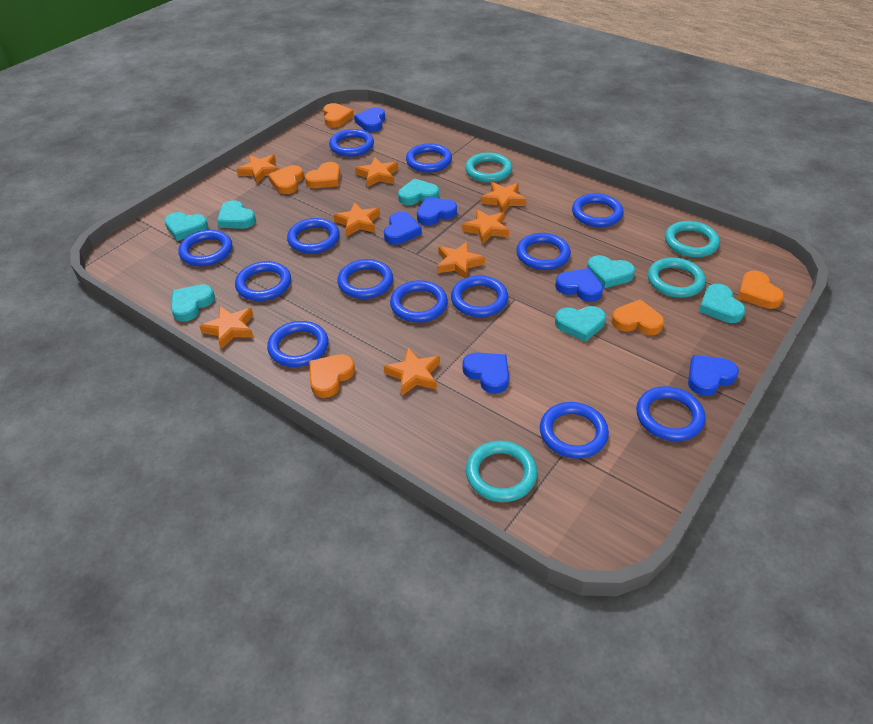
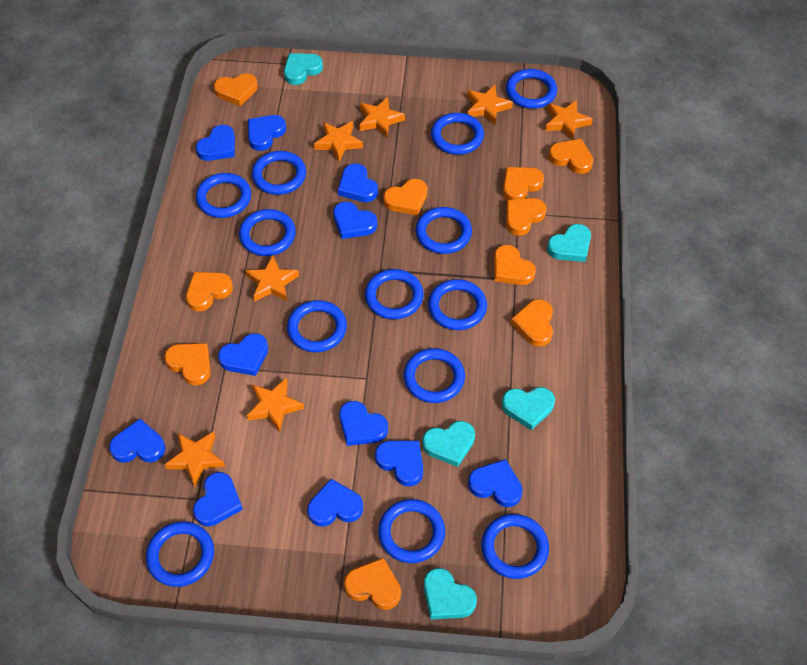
blue heart: [354,107,385,132] [384,212,422,245] [417,197,457,225] [462,353,509,394] [555,268,603,302] [688,355,739,396] = 6 -> [109,419,165,463] [193,472,243,527] [196,125,235,161] [218,333,268,376] [248,115,286,151] [307,479,363,527] [333,202,377,239] [338,163,378,202] [339,401,388,446] [375,441,423,486] [468,459,523,507] = 11
orange heart: [268,165,304,194] [305,162,341,188] [309,354,355,398] [323,103,354,128] [611,299,664,335] [738,271,784,309] = 6 -> [164,343,211,385] [186,272,233,311] [214,73,258,106] [344,558,401,610] [383,179,427,215] [494,245,536,285] [503,167,544,200] [506,198,547,236] [511,299,553,347] [548,139,593,174] = 10
orange star: [199,306,254,349] [236,155,280,184] [334,202,380,237] [355,157,398,187] [384,348,440,396] [437,241,485,279] [462,209,509,245] [481,182,527,213] = 8 -> [164,431,225,487] [245,256,299,302] [247,378,304,432] [314,121,363,162] [359,97,405,138] [467,85,513,125] [545,100,593,140] = 7
turquoise heart: [164,212,208,241] [171,284,215,322] [217,200,256,229] [398,179,439,205] [555,306,606,342] [587,255,635,288] [699,284,745,323] = 7 -> [284,53,323,85] [422,421,475,467] [424,568,477,620] [502,387,555,430] [547,224,591,262] = 5
turquoise ring: [465,152,512,183] [466,441,537,502] [648,257,706,298] [665,221,720,257] = 4 -> none = 0

